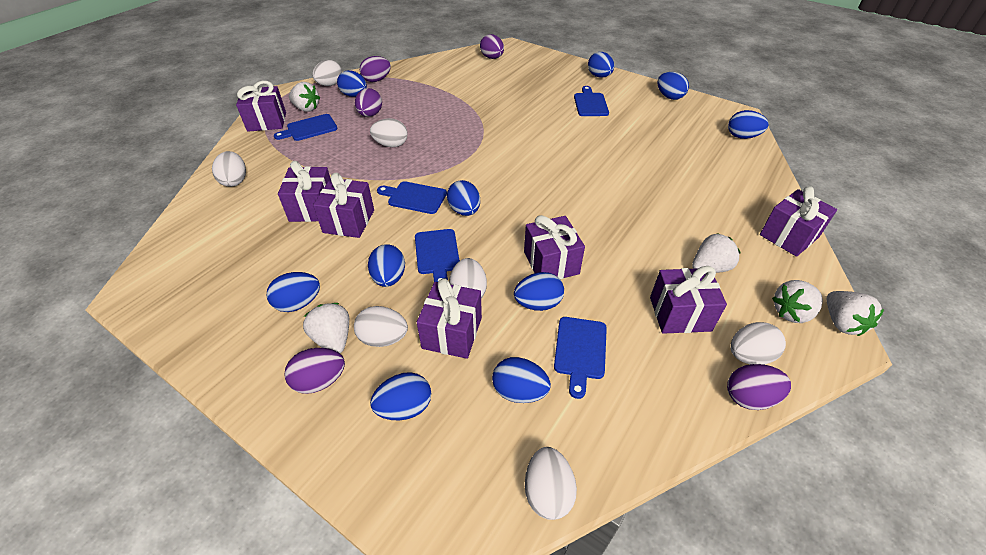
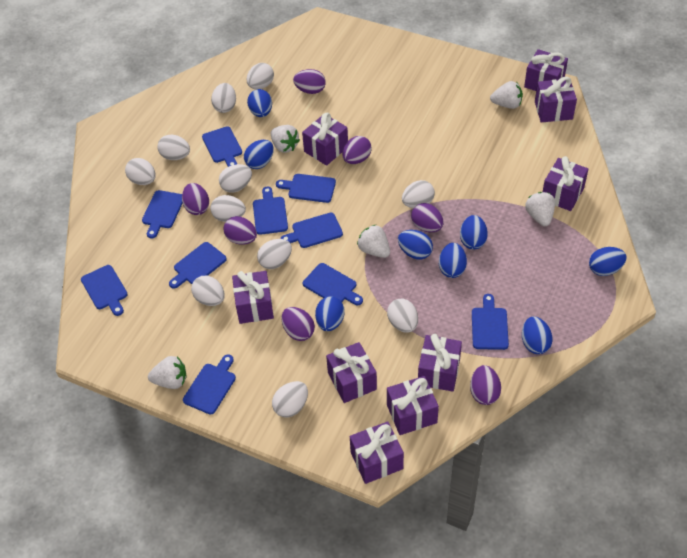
blue cutting board: [274,114,338,141] [377,181,447,214] [415,229,460,282] [554,317,607,399] [574,86,609,116] = 5 -> [81,265,128,316] [142,190,183,239] [169,242,227,289] [183,354,236,415] [202,126,242,167] [253,187,288,235] [276,174,336,203] [280,213,343,248] [303,263,363,305] [472,294,509,350] = 10
blue egg: [267,272,320,312] [337,70,367,97] [368,244,405,287] [370,372,431,420] [447,180,480,216] [492,357,551,403] [514,272,564,311] [588,52,614,78] [657,72,689,100] [728,110,769,139] = 10 -> [244,140,274,169] [247,89,272,117] [315,296,345,331] [398,230,433,260] [439,243,467,278] [460,215,488,250] [522,317,553,354] [589,247,627,276] = 8
purple egg: [285,348,345,394] [355,88,382,117] [360,56,391,82] [480,34,504,59] [727,364,791,410] = 5 -> [182,183,209,215] [223,216,257,245] [281,307,315,341] [293,69,326,94] [342,136,372,164] [411,203,444,232] [470,365,501,405] = 7
purple gift: [236,81,286,132] [278,161,330,222] [313,173,374,238] [417,278,482,359] [524,215,585,279] [650,266,727,334] [760,186,837,257] = 7 -> [232,271,274,324] [302,113,348,166] [326,342,377,403] [350,421,404,484] [387,376,439,435] [418,334,462,392] [524,49,568,91] [535,77,577,122] [543,156,588,211] = 9
white egg: [212,151,246,187] [312,60,342,86] [354,306,408,347] [370,118,408,147] [449,258,487,298] [525,447,577,520] [731,322,786,365] = 7 -> [125,158,156,185] [157,135,190,160] [191,276,225,306] [210,195,246,222] [211,83,236,113] [219,164,252,193] [247,63,274,89] [257,239,292,269] [272,381,308,417] [387,299,418,333] [402,180,435,208] = 11

